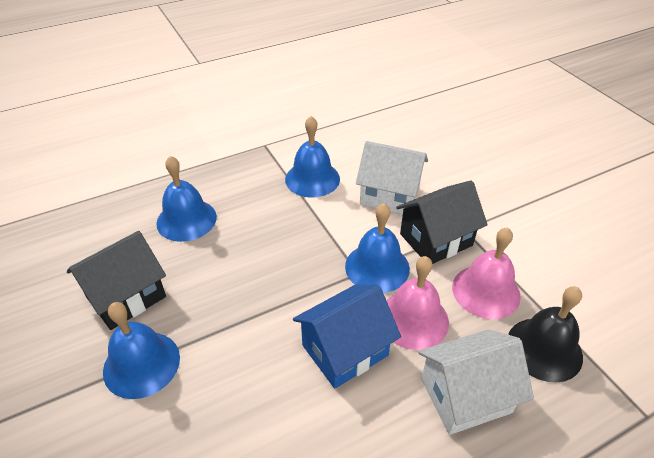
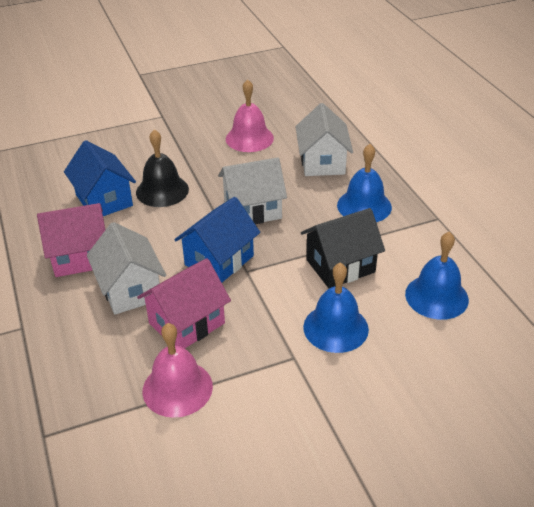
black house: [67,231,166,330] [396,180,488,264] = 2 -> [301,208,385,288] = 1
blue bell: [103,302,180,399] [156,156,217,242] [285,116,340,198] [345,203,410,293] = 4 -> [303,262,369,353] [337,144,392,222] [405,231,469,320] = 3
blue house: [293,285,401,389] = 1 -> [64,140,136,216] [174,197,260,283] = 2
pink house: none = 0 -> [37,203,105,277] [137,258,231,348] = 2
white house: [356,141,428,214] [418,329,534,435] = 2 -> [87,222,166,315] [218,158,287,224] [295,103,353,176] = 3

